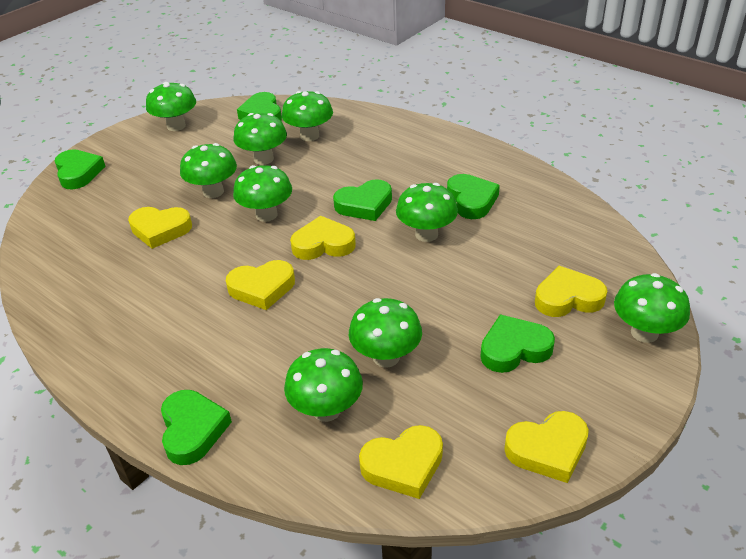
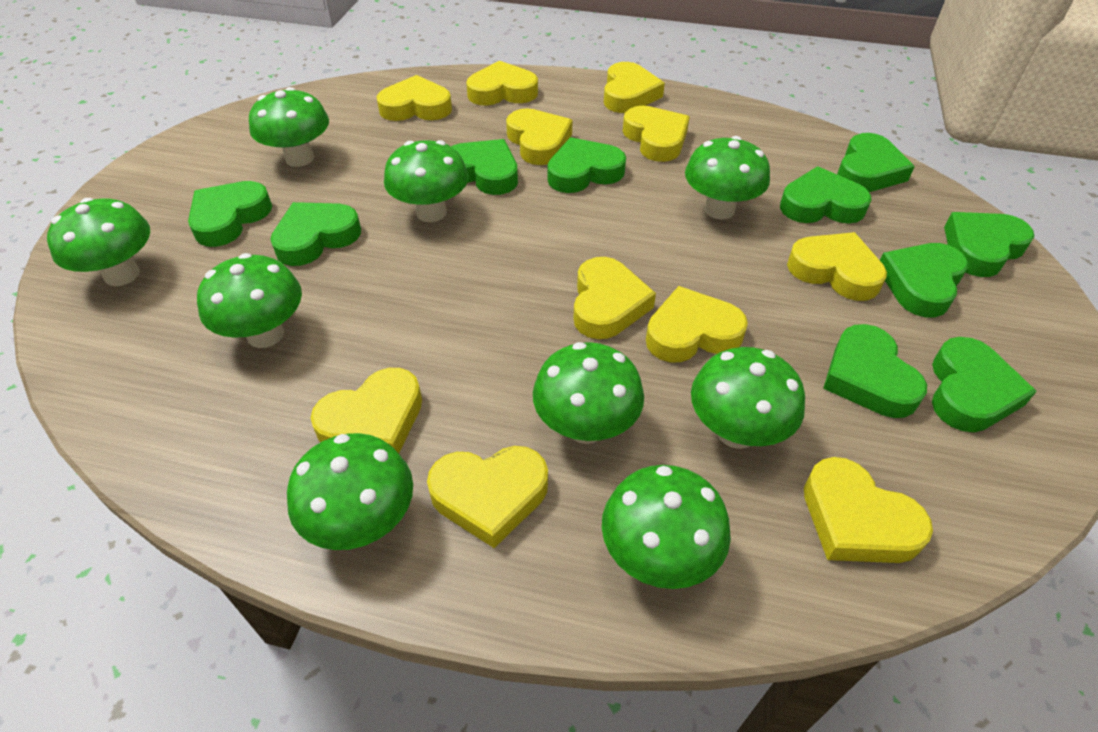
green heart: [55,149,106,189] [161,390,232,465] [237,92,282,120] [333,179,392,221] [447,174,500,219] [480,314,555,373] = 6 -> [188,181,272,247] [270,202,361,266] [451,139,518,195] [548,137,626,193] [780,166,871,224] [823,324,927,418] [837,133,915,192] [880,243,968,317] [932,337,1037,432] [944,212,1035,277] = 10
yellow heart: [128,207,192,249] [226,260,295,310] [290,216,356,260] [359,425,443,499] [504,411,589,483] [535,266,607,317] = 6 -> [311,368,422,453] [377,75,452,121] [427,446,548,548] [466,61,538,106] [506,108,573,165] [573,257,656,339] [604,62,665,113] [623,106,690,162] [646,286,748,362] [787,232,887,301] [804,457,933,563] = 11

